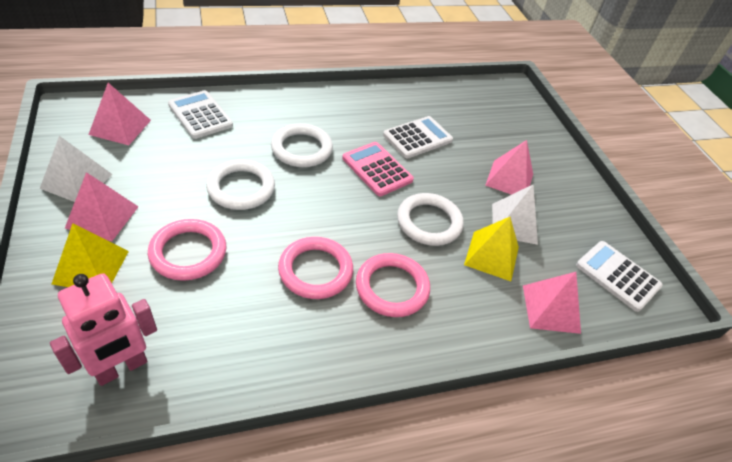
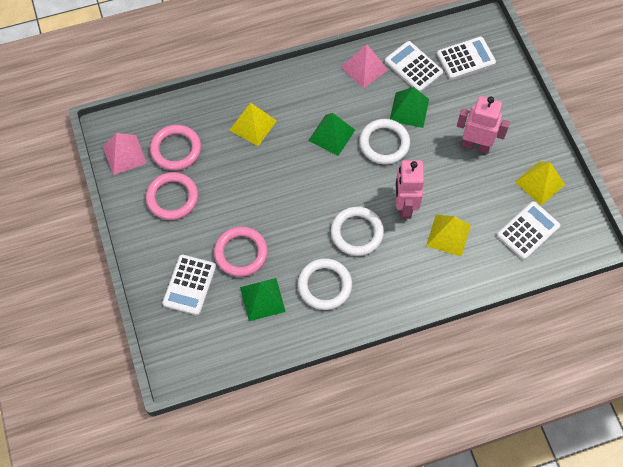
green pyramid: none = 0 -> [240,278,286,321] [308,113,355,156] [390,87,429,128] = 3
pink calculator: [342,142,414,196] = 1 -> none = 0
pink pyramid: [65,172,139,242] [88,83,151,145] [485,140,533,195] [523,272,581,334] = 4 -> [103,133,147,175] [341,44,388,89] = 2
pink robot: [50,273,157,386] = 1 -> [395,160,424,219] [457,96,510,153] = 2
white calculator: [168,90,233,139] [383,116,453,159] [576,241,663,312] = 3 -> [162,254,216,315] [385,41,443,92] [437,37,496,79] [497,201,560,260] = 4
white pyramid: [40,136,113,202] [492,185,538,245] = 2 -> none = 0
yellow pyramid: [52,223,129,287] [464,217,519,281] = 2 -> [229,103,277,146] [426,215,471,257] [515,161,565,205] = 3

